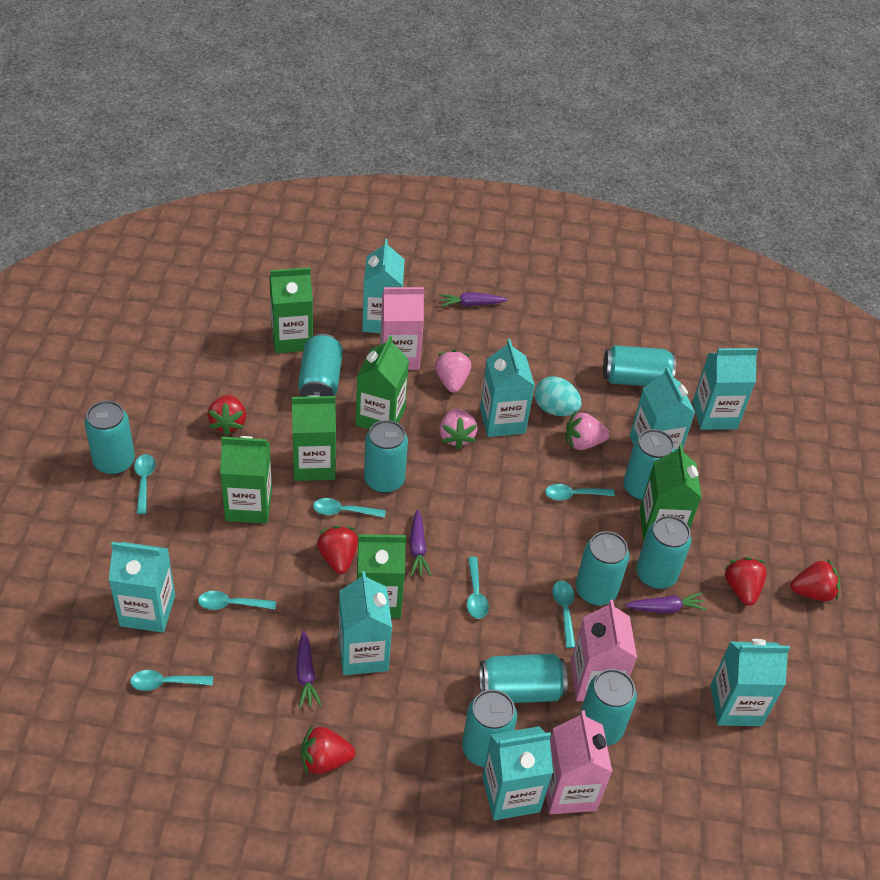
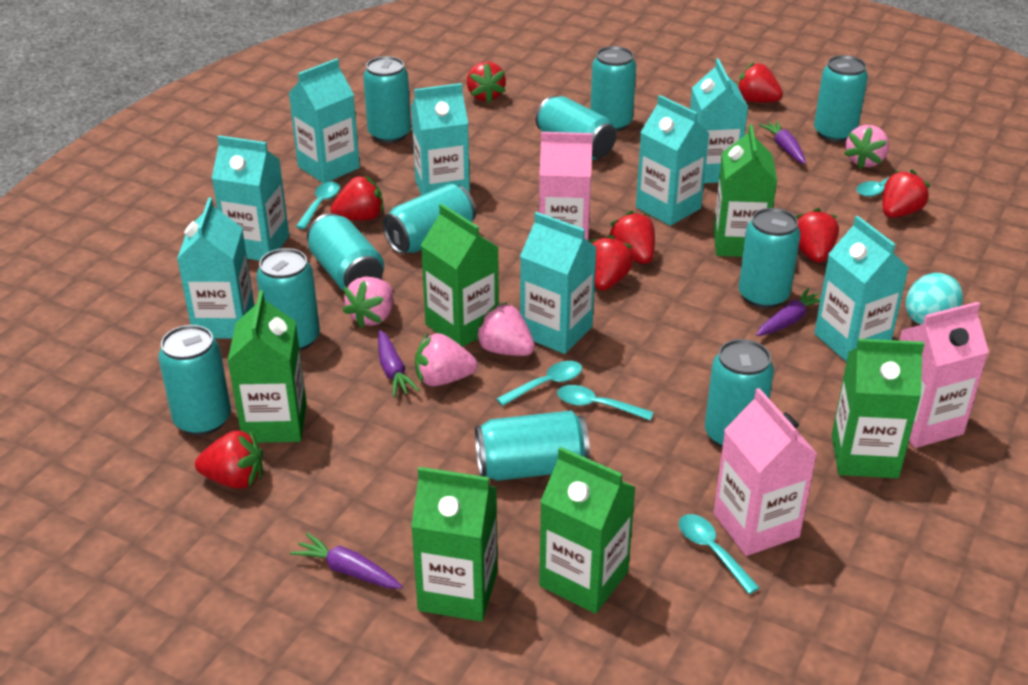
pink strawberry: [435,350,471,393] [439,409,477,449] [566,412,609,450] = 3 -> [343,277,393,328] [415,333,478,386] [475,302,535,356] [844,125,889,169] = 4
red strawberry: [207,395,246,435] [301,725,355,774] [317,526,358,574] [725,557,767,606] [790,560,840,602] = 5 -> [195,430,263,489] [330,175,384,221] [467,61,506,103] [590,235,633,291] [608,211,655,264] [737,62,783,102] [796,208,839,263] [883,170,930,218] = 8
turquoise can: [84,401,135,475] [298,334,343,397] [364,420,408,493] [462,689,517,767] [479,654,568,703] [575,531,629,605] [579,669,637,746] [603,345,676,386] [623,429,675,501] [636,515,692,589] = 10 -> [158,325,231,436] [256,248,320,351] [307,213,384,291] [363,56,411,143] [382,184,476,254] [475,411,590,481] [536,96,616,160] [590,46,636,132] [705,339,774,448] [739,208,801,309] [814,55,868,142] = 11
turquoise spoon: [130,670,213,691] [134,454,155,514] [198,591,276,610] [313,498,386,518] [467,557,489,619] [545,484,615,500] [552,580,575,648] = 7 -> [296,181,340,229] [496,361,582,406] [557,385,654,421] [679,514,760,594] [856,171,918,197] = 5

